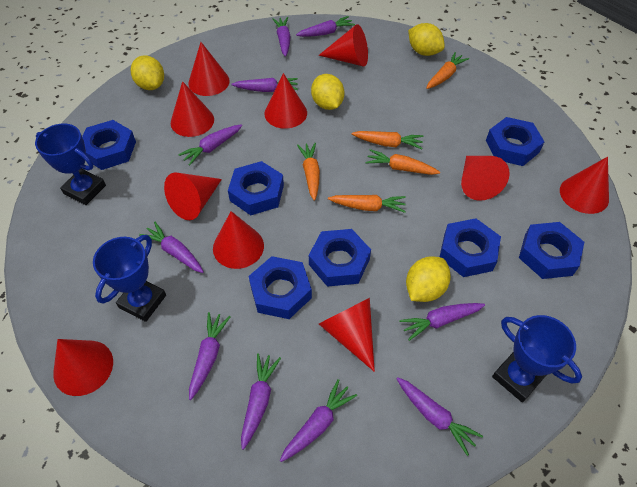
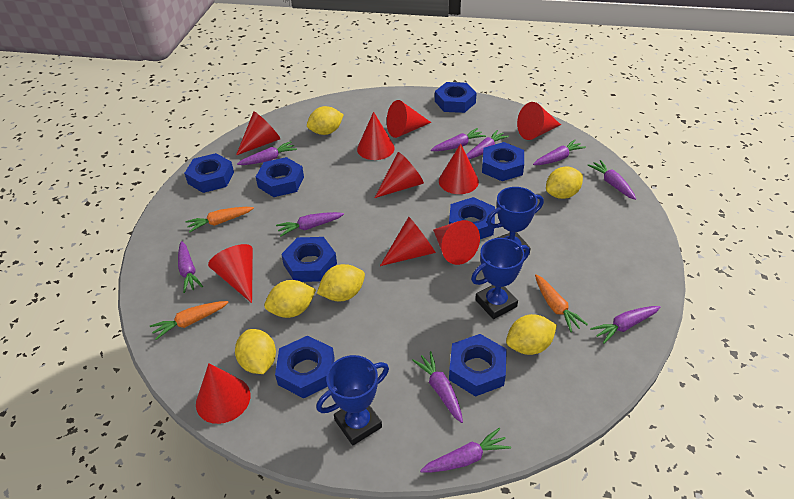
blue nut: [82,120,136,170] [228,161,284,215] [249,256,312,319] [309,229,371,287] [440,218,501,277] [486,117,544,166] [519,222,584,279] = 7 -> [184,153,234,193] [256,157,304,197] [275,336,335,398] [281,237,337,282] [435,82,476,113] [449,197,495,239] [449,334,507,397] [482,142,524,181] = 8
orange carrot: [297,143,320,201] [328,195,406,213] [352,131,423,149] [366,149,440,175] [426,52,469,89] = 5 -> [150,301,229,340] [185,207,254,233] [535,274,588,332] = 3
yellow lemon: [131,55,164,90] [311,74,344,110] [406,256,451,302] [408,23,445,56] = 4 -> [235,329,276,374] [264,280,316,318] [307,106,344,135] [317,264,365,301] [506,314,557,355] [546,167,583,199] = 6

